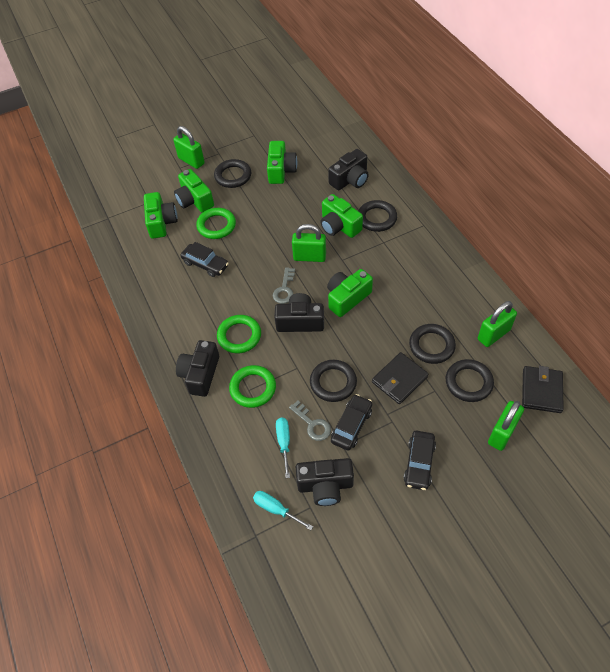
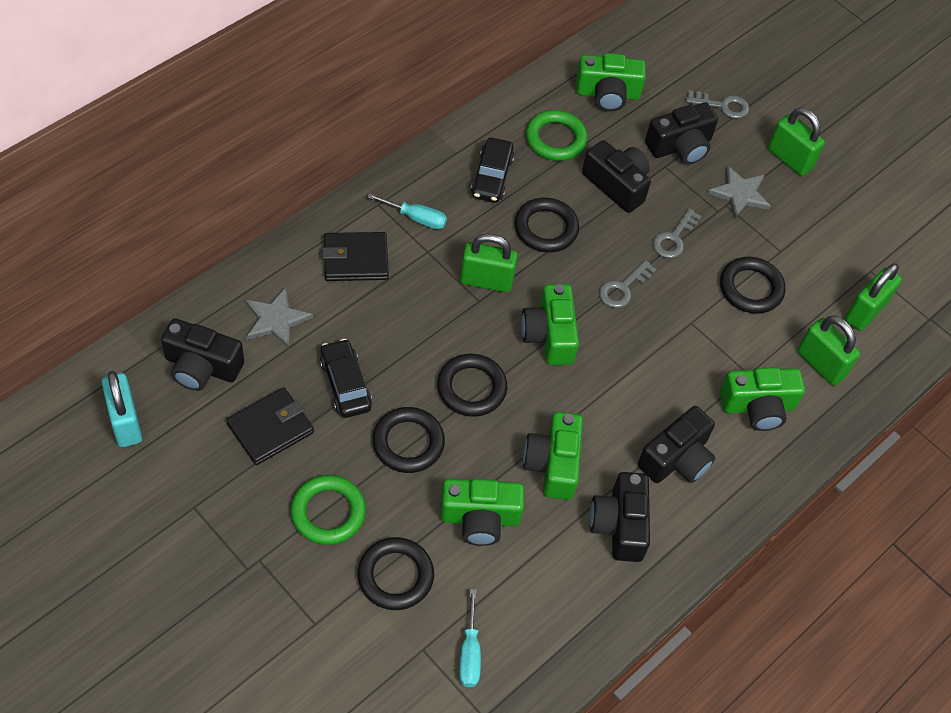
black camera: [176,340,219,397] [274,293,324,332] [296,458,354,506] [328,149,369,190] = 4 -> [161,318,244,391] [582,140,651,213] [589,472,650,562] [638,406,715,483] [645,102,718,164] = 5
black car: [180,242,229,277] [331,394,372,451] [404,431,436,490] = 3 -> [320,339,372,418] [471,138,514,203] = 2
green ring: [196,208,236,239] [217,315,261,353] [229,365,276,408] = 3 -> [291,475,366,545] [526,110,588,161] = 2
grey key: [273,267,295,304] [289,400,331,441] = 2 -> [599,260,657,308] [652,208,701,258] [686,90,749,119] = 3
grey star: none = 0 -> [245,287,313,348] [707,165,771,219] = 2
turquoise padlock: none = 0 -> [102,371,142,447] = 1

